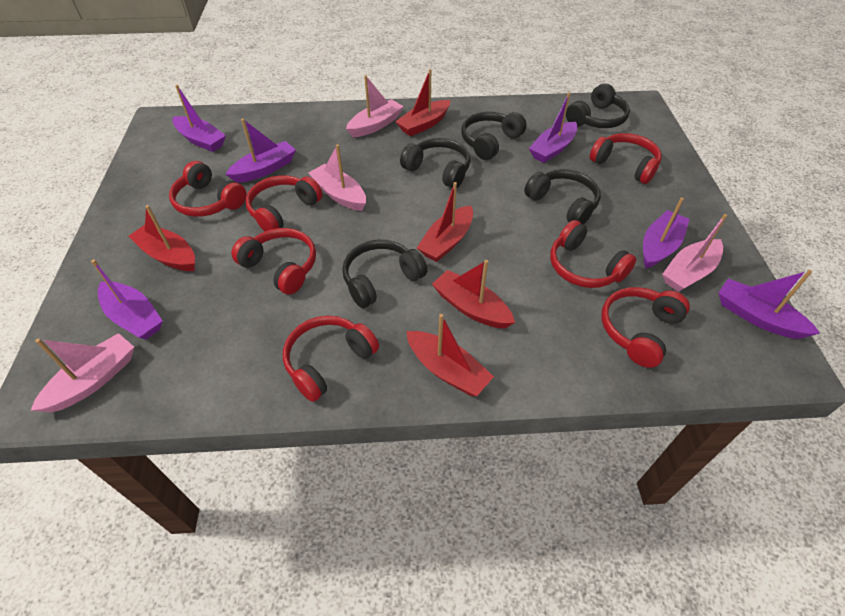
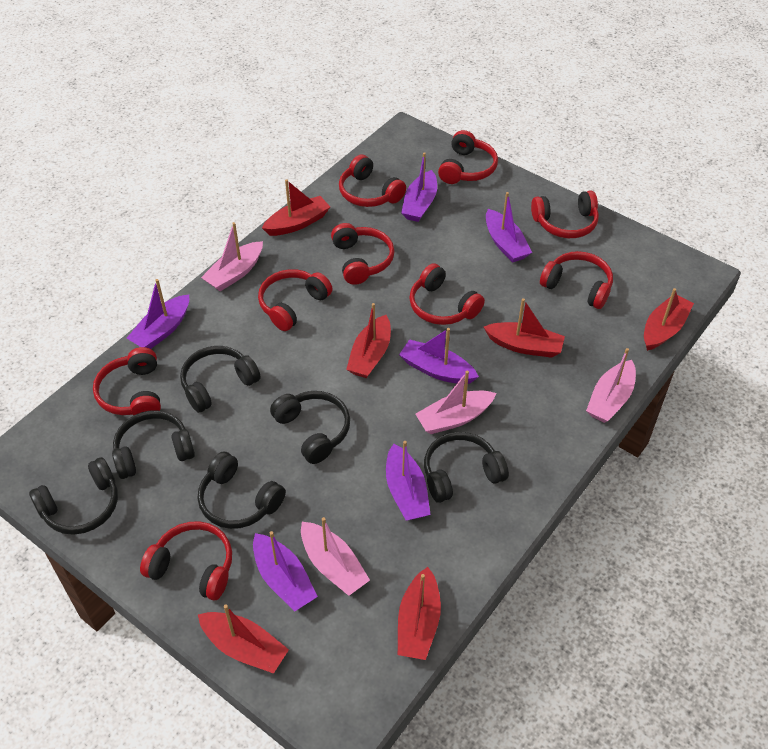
black headphones: [342,240,427,308] [400,138,470,188] [461,112,527,160] [524,169,601,225] [566,83,630,128] = 5 -> [29,457,118,535] [112,410,195,479] [180,346,261,413] [198,452,286,529] [270,391,350,464] [424,432,509,503] = 6
red boat: [128,205,195,271] [395,69,450,136] [406,314,494,396] [417,182,473,262] [432,260,515,329] = 5 -> [198,605,289,674] [262,179,330,236] [346,303,391,378] [398,567,441,660] [484,298,565,358] [644,288,694,351] = 6
red headphones: [169,161,246,217] [231,228,316,295] [246,175,322,231] [283,316,379,402] [550,220,636,288] [590,133,662,184] [601,287,690,368] = 7 -> [93,347,161,415] [140,521,232,600] [258,269,332,331] [331,223,395,285] [339,154,406,207] [409,263,485,325] [438,130,498,184] [531,190,599,238] [540,251,613,309] = 9

